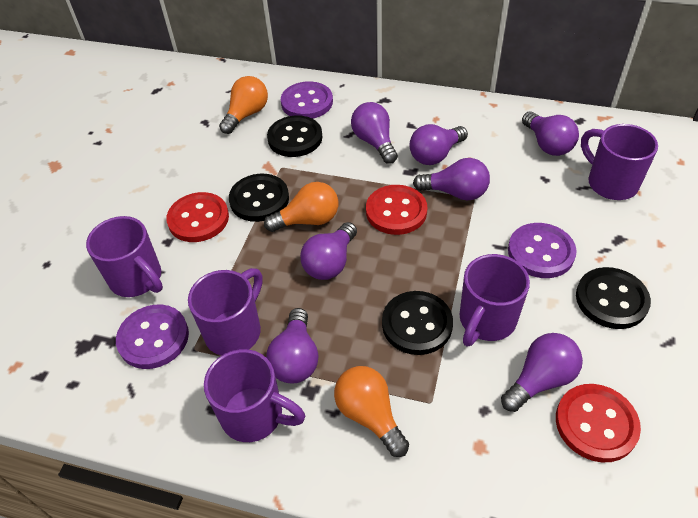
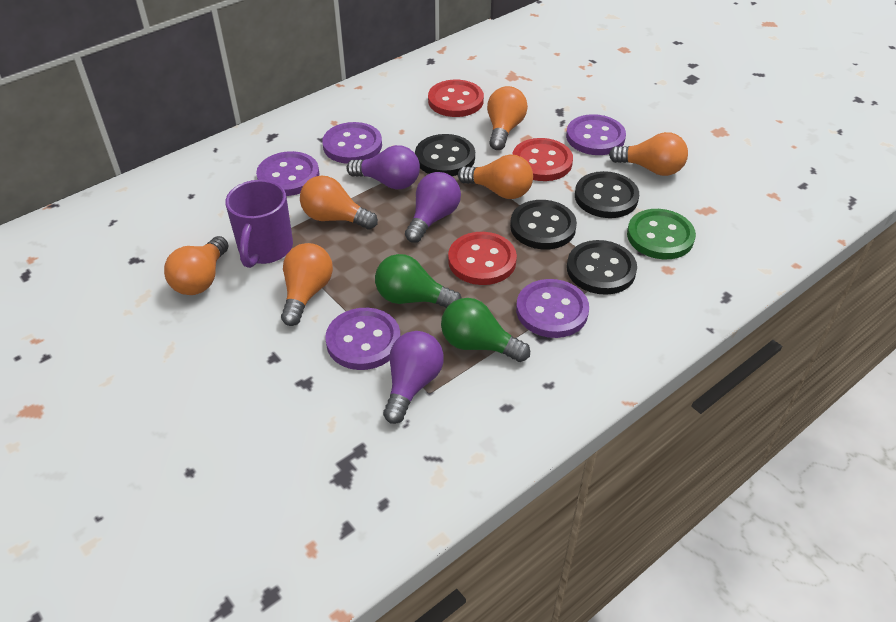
green button: none = 0 -> [627,209,696,259] = 1
green light bulb: none = 0 -> [375,254,462,308] [441,298,530,362] = 2
orange light bulb: [219,76,268,134] [264,182,338,232] [334,366,409,457] = 3 -> [164,236,229,295] [281,243,333,326] [300,175,378,230] [458,155,533,199] [487,86,528,150] [609,132,688,176] = 6
purple button: [116,304,189,369] [281,81,333,119] [508,223,577,278] = 3 -> [256,151,319,196] [322,122,382,164] [325,308,401,370] [516,279,589,338] [566,114,626,155] = 5
purple light bulb: [266,308,319,384] [300,222,357,280] [351,102,398,164] [410,124,468,165] [413,158,490,200] [501,333,583,412] [522,111,579,156] = 7 -> [346,145,420,190] [383,331,444,424] [405,172,461,243] = 3
purple mug: [86,216,163,297] [188,268,263,356] [204,349,305,442] [460,254,530,346] [581,124,658,200] = 5 -> [225,180,293,268] = 1

